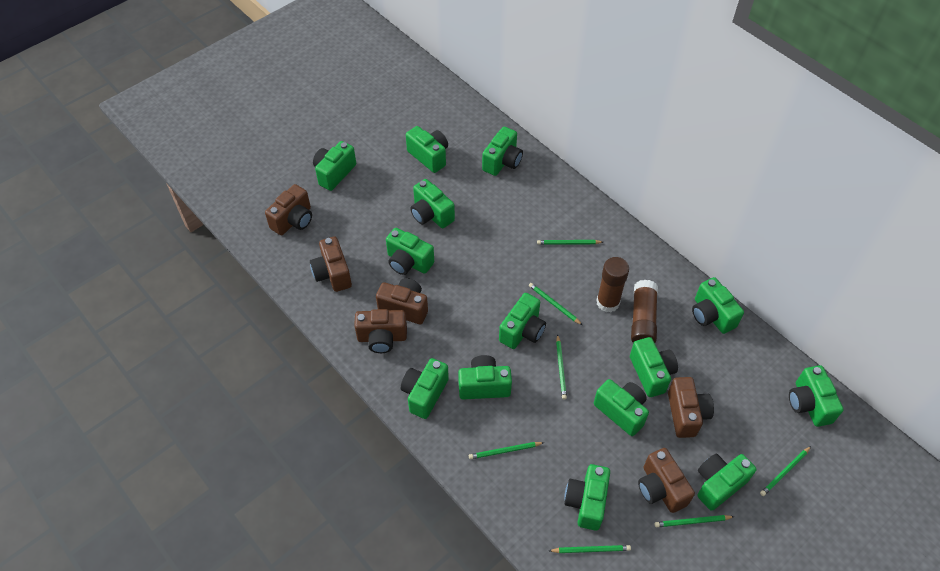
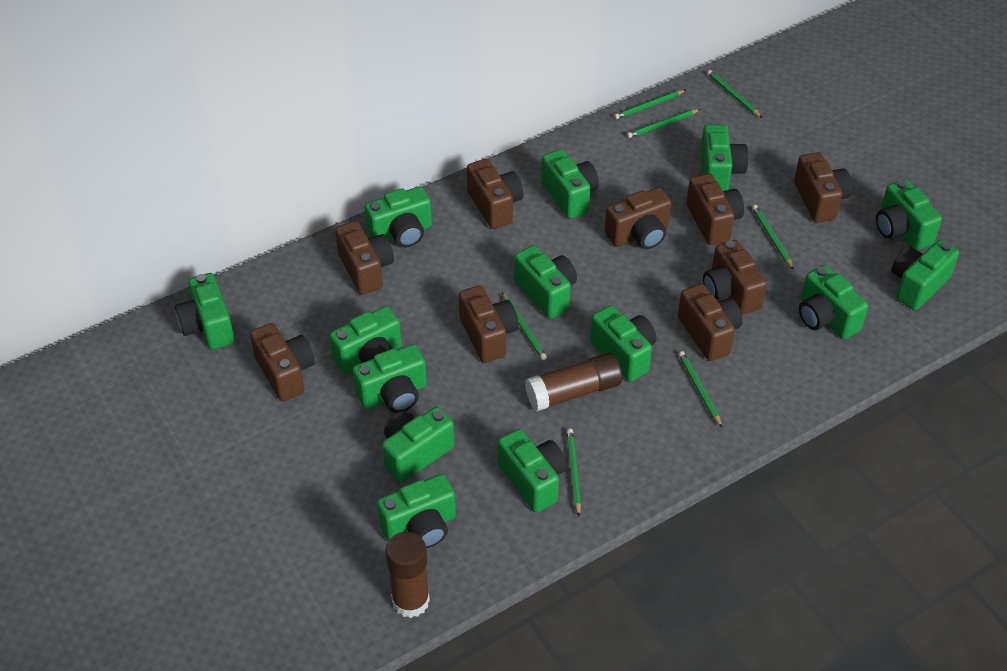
brown camera: [265,184,312,235] [310,237,352,292] [354,309,407,353] [376,278,428,324] [638,448,695,513] [668,377,714,438] = 6 -> [250,323,315,402] [335,221,394,295] [459,285,519,363] [467,159,523,229] [605,188,671,249] [678,284,742,361] [686,173,744,245] [703,240,767,315] [794,152,852,223] = 9

